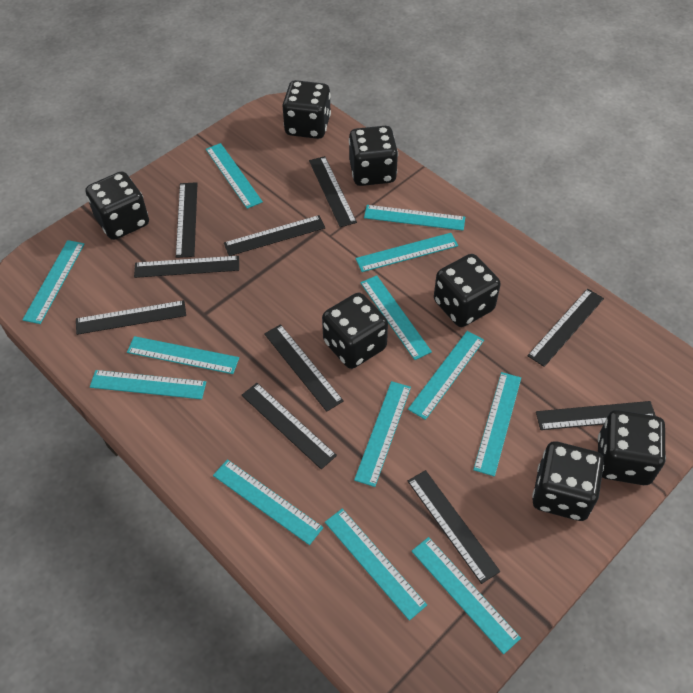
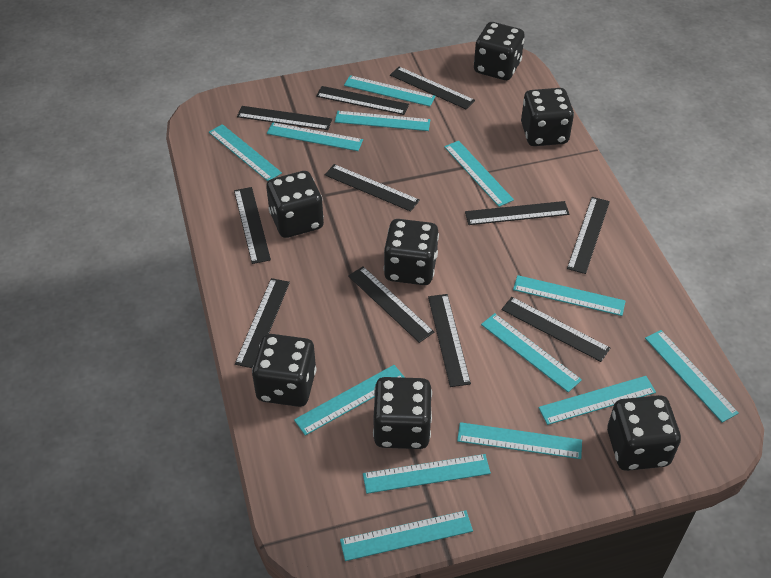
black ruler: [76,300,186,335] [134,256,239,278] [176,182,197,258] [224,215,325,256] [241,383,337,469] [264,324,344,412] [309,156,357,227] [408,470,500,584] [527,288,604,367] [536,401,656,430] = 10 -> [234,187,271,264] [235,278,290,368] [237,106,332,130] [316,86,409,115] [325,164,420,212] [348,266,434,343] [390,67,475,109] [428,294,471,387] [465,201,569,225] [501,297,610,362] [567,197,610,274] = 11

